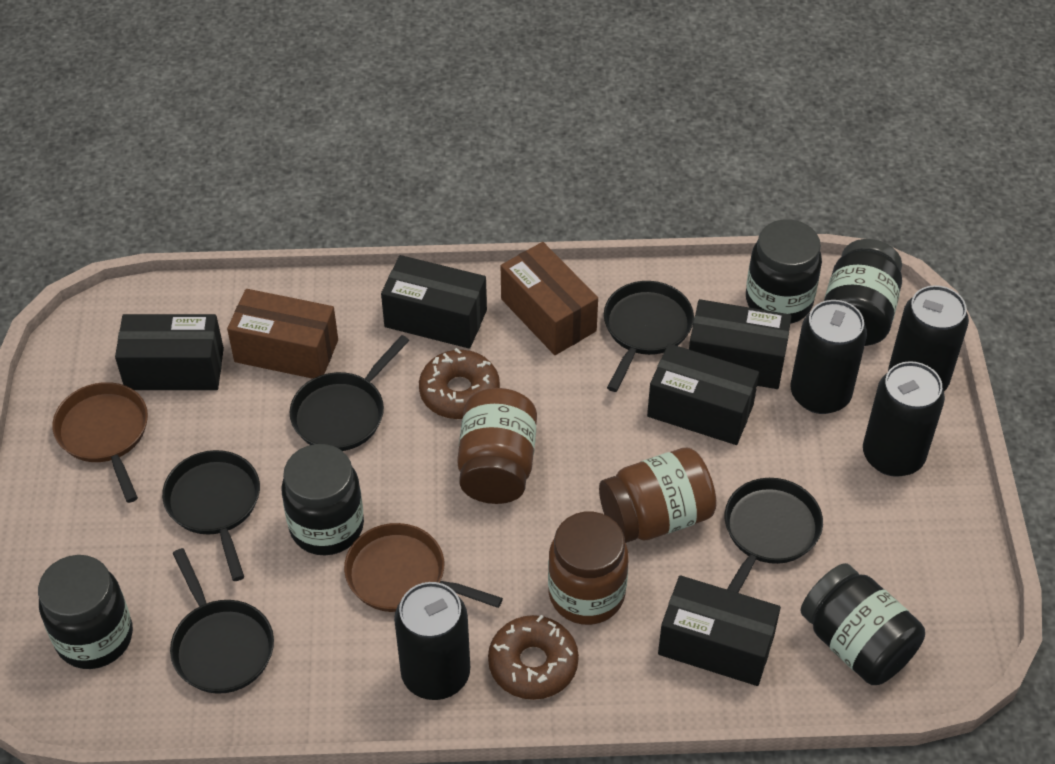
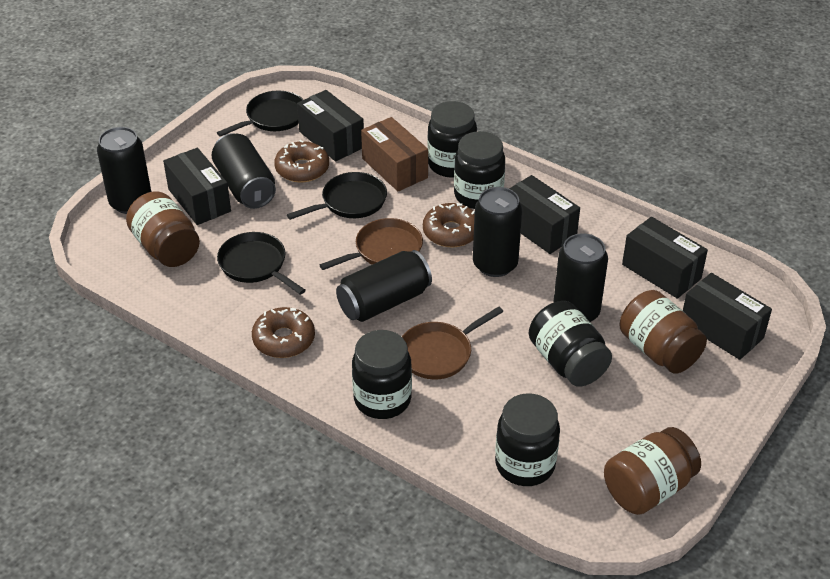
black can: [394,582,470,700] [791,300,867,414] [863,361,945,477] [888,285,969,391] = 4 -> [97,127,151,214] [211,133,276,209] [336,250,432,322] [473,187,522,277] [553,233,608,322] = 5
black pan: [162,450,260,581] [170,548,274,694] [290,335,409,451] [604,281,694,392] [725,478,823,593] = 5 -> [217,91,303,137] [217,232,306,295] [287,172,387,220] = 3
brown box: [227,289,338,379] [501,242,598,355] = 2 -> [361,117,428,192] = 1
brown donut: [419,348,500,419] [488,615,579,700] = 2 -> [252,307,315,358] [274,140,329,183] [423,203,475,248] = 3

